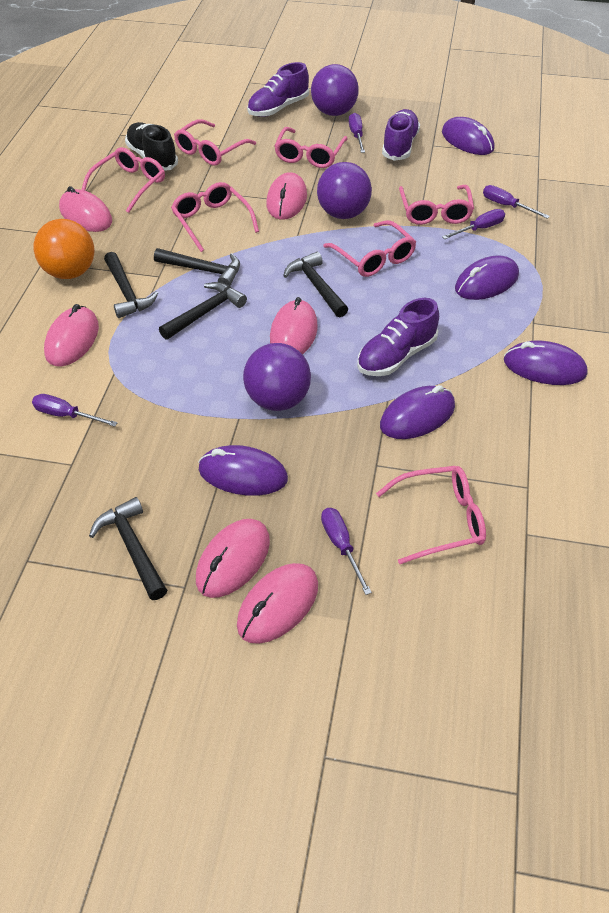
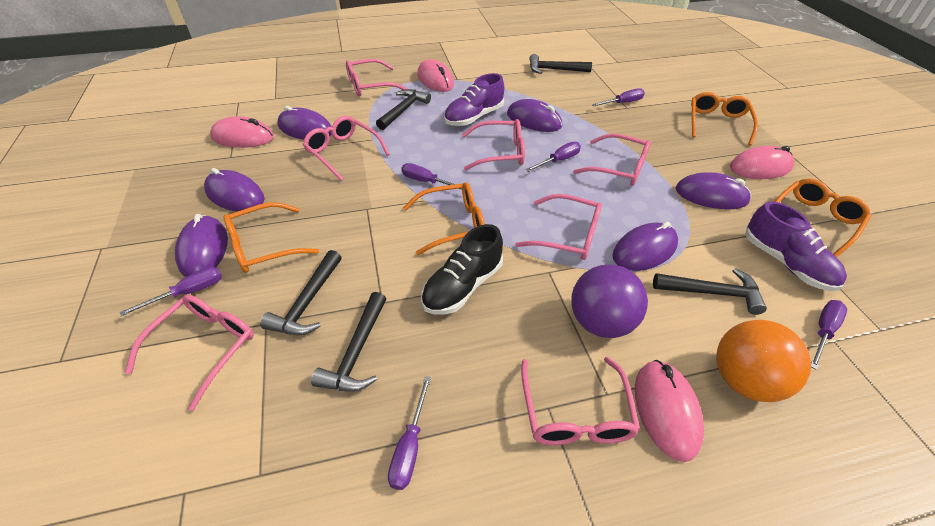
orange glasses: none = 0 -> [223,202,319,273] [403,182,485,255] [691,92,758,146] [774,179,871,257] = 4
pink mouse: [44,304,99,366] [59,186,112,232] [196,519,270,598] [237,563,318,644] [266,172,307,220] [270,297,318,354] = 6 -> [210,116,274,148] [417,59,454,92] [635,360,704,462] [730,146,794,179] = 4
purple ball: [243,343,311,411] [311,64,359,116] [317,162,372,219] = 3 -> [571,264,648,338] = 1
purple mouse: [198,445,288,496] [380,385,455,439] [442,117,495,155] [455,256,519,300] [504,340,588,385] = 5 -> [175,214,228,277] [204,168,265,212] [278,106,332,140] [507,99,562,132] [612,222,678,271] [676,172,751,210] = 6
purple screwdriver: [32,394,118,427] [321,508,372,595] [349,113,365,153] [442,209,505,239] [483,185,550,219] = 5 -> [119,267,222,316] [388,376,431,490] [401,163,462,190] [526,142,581,172] [592,88,645,106] [811,300,847,370] = 6
purple shoe: [247,62,309,117] [357,298,439,376] [382,109,420,161] = 3 -> [444,73,504,126] [745,201,847,291] = 2

